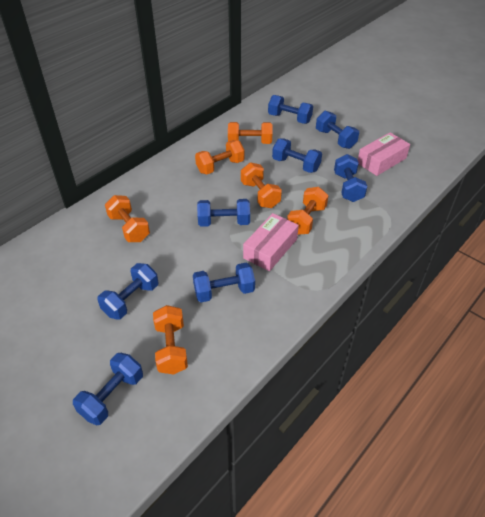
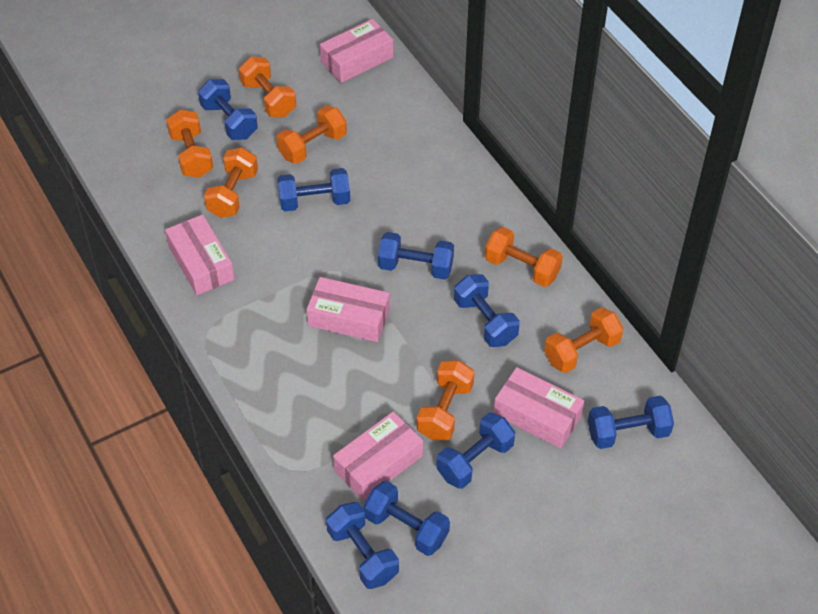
orange dumbbell: [105,195,150,242] [153,305,188,375] [195,140,245,174] [228,122,272,144] [241,162,282,208] [287,187,329,235] = 6 -> [166,110,213,178] [204,147,258,218] [239,57,296,117] [276,105,347,164] [417,360,475,440] [485,227,563,287] [544,307,623,373] = 7
pink box: [243,213,299,271] [358,133,410,176] = 2 -> [165,214,235,295] [306,277,390,342] [320,19,394,83] [333,411,423,501] [494,367,584,449] = 5

